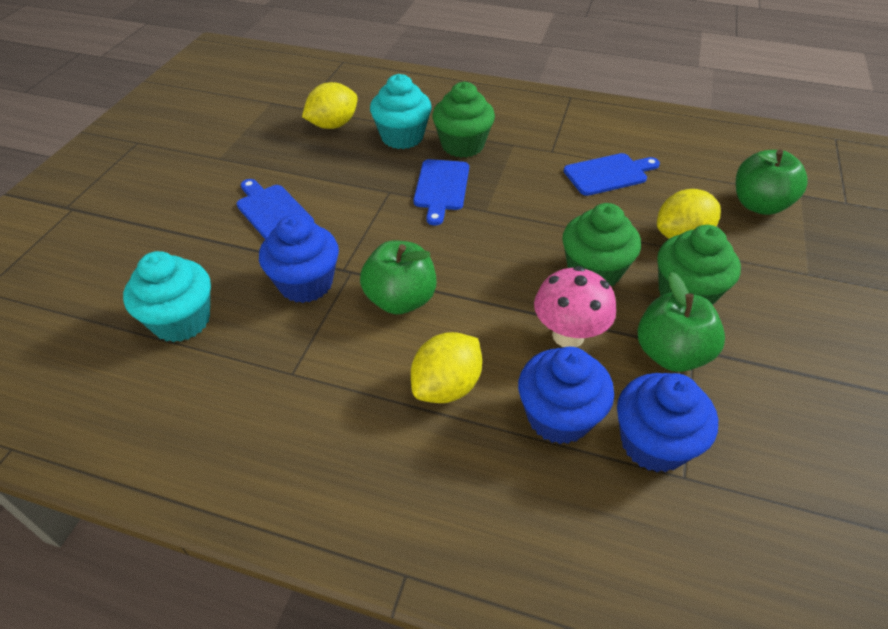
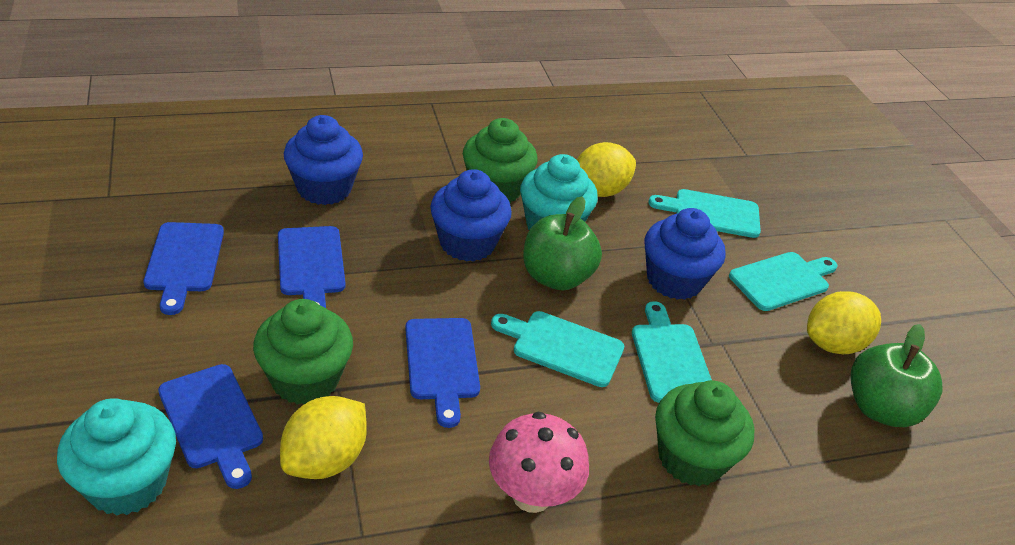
blue cutting board: [237,179,314,239] [414,159,469,226] [564,153,660,196] = 3 -> [143,222,224,315] [158,364,263,489] [278,226,345,308] [405,318,480,428] = 4
green apple: [360,241,436,314] [638,272,725,372] [736,149,808,215] = 3 -> [523,196,602,290] [851,324,942,427] = 2
turquoise cutting board: none = 0 -> [491,311,624,387] [632,301,712,403] [648,189,761,238] [729,252,837,311] = 4

